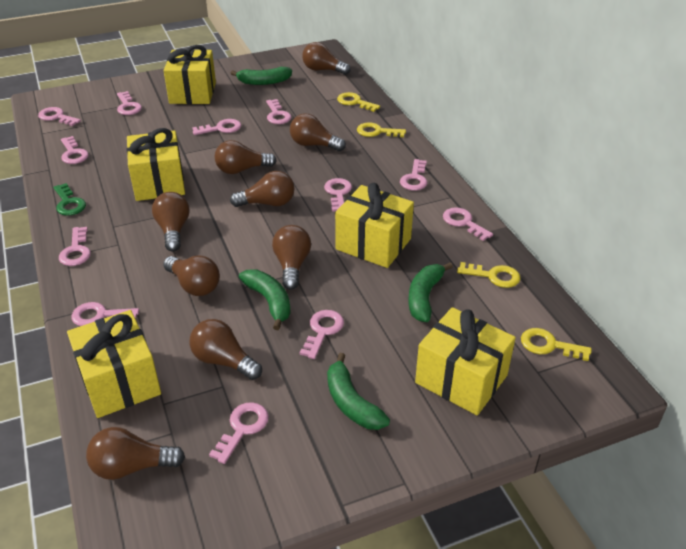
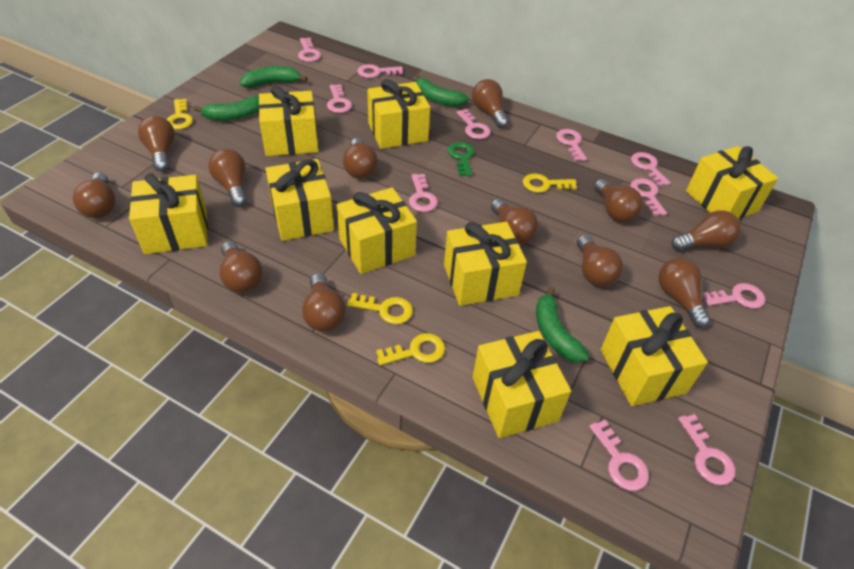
brown light bulb: [86,427,185,480] [152,192,189,252] [163,256,220,296] [190,319,262,380] [215,140,277,174] [230,171,294,207] [272,225,311,290] [290,113,346,151] [302,42,351,75] = 9 -> [73,172,116,218] [138,116,175,172] [208,149,247,207] [219,241,263,293] [302,273,346,332] [343,138,378,179] [472,79,509,128] [491,198,538,244] [577,235,623,287] [594,179,643,223] [658,258,711,328] [671,210,741,251] = 12
pink key: [38,107,81,126] [59,227,91,266] [61,136,89,164] [72,302,139,326] [117,91,142,115] [192,119,241,135] [209,402,269,464] [266,99,291,124] [300,310,344,359] [324,178,352,212] [400,159,427,191] [443,207,493,241] = 12 -> [298,38,321,62] [327,84,352,113] [357,64,403,78] [409,174,438,212] [456,109,491,139] [556,129,587,161] [589,420,649,491] [630,178,667,216] [631,152,671,187] [678,414,735,485] [702,283,765,309] = 11
yellow gift: [67,310,161,418] [127,128,185,201] [163,45,216,104] [335,183,414,268] [415,307,516,415] = 5 -> [129,173,208,254] [258,85,318,156] [266,159,334,241] [337,187,417,274] [367,79,430,149] [444,222,527,306] [473,331,571,438] [601,306,708,406] [686,146,778,219] = 9

